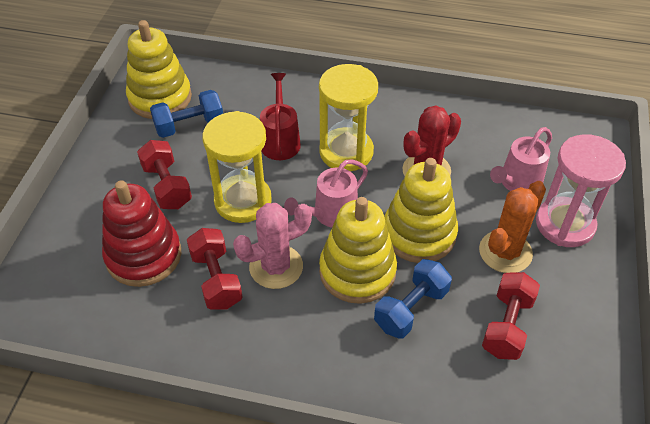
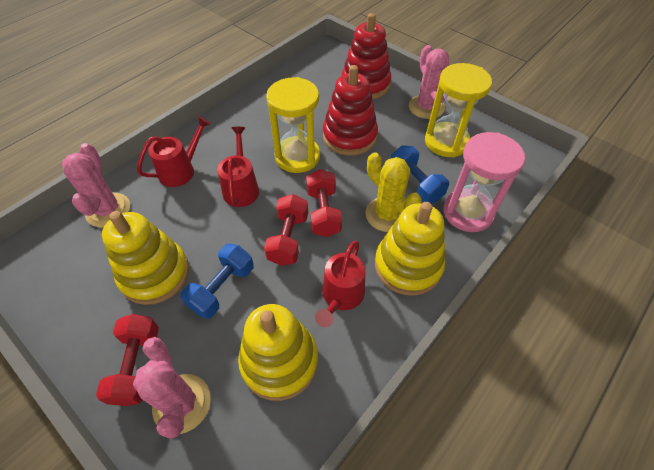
orange cactus: [479,181,546,273] = 1 -> none = 0
pink cactus: [233,203,312,289] = 1 -> [62,143,130,227] [133,337,211,439] [409,45,449,119] = 3
pink watering can: [284,159,368,228] [490,127,552,191] = 2 -> none = 0
red cactus: [402,106,461,176] = 1 -> none = 0
red stacking toy: [102,180,181,287] = 1 -> [323,65,378,155] [342,13,391,99] = 2
red watering can: [260,73,301,160] = 1 -> [137,116,210,187] [217,127,259,207] [315,241,365,327] = 3
yellow cactus: none = 0 -> [365,152,422,232] = 1

